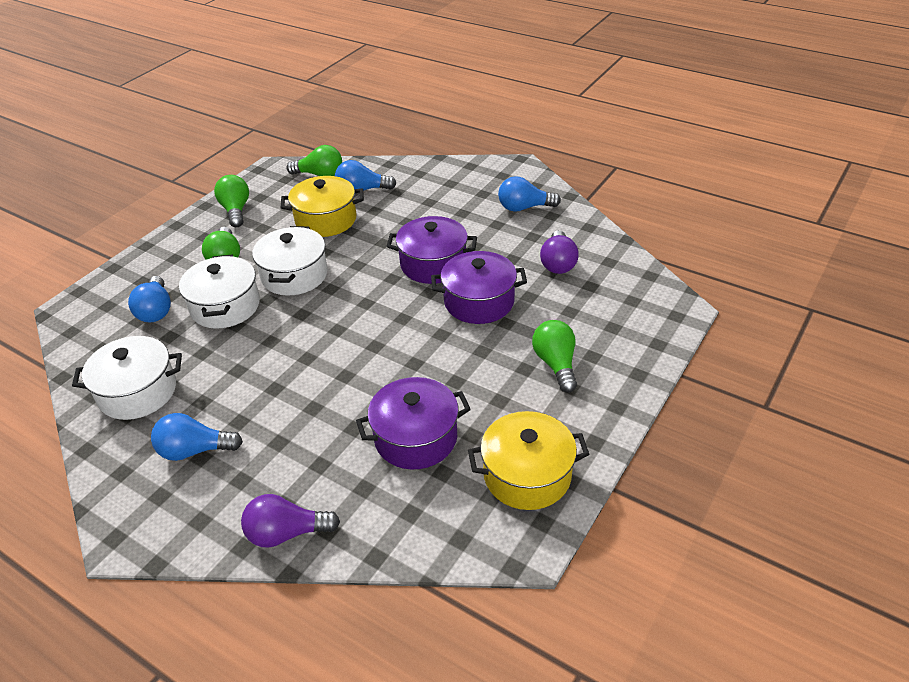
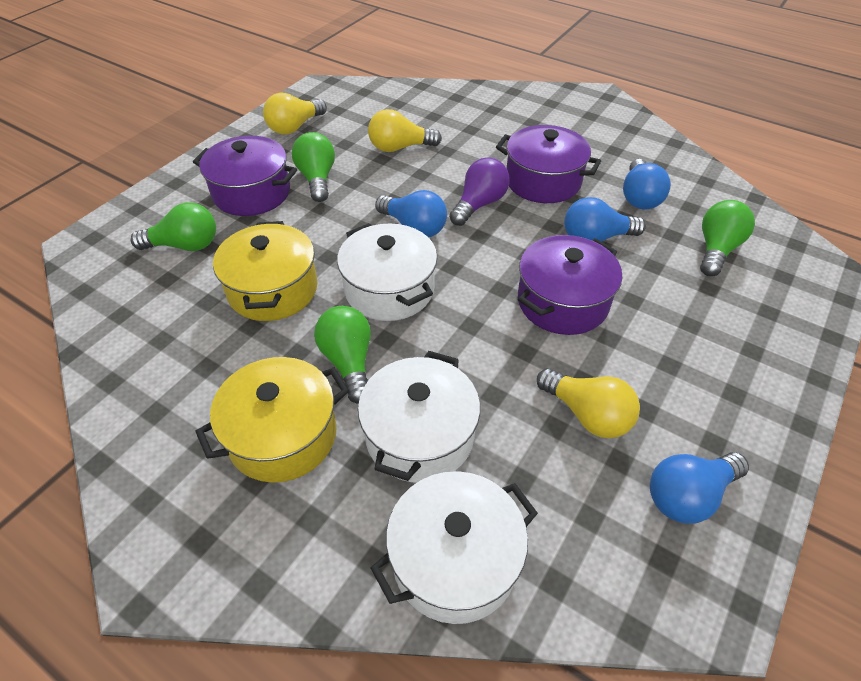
purple light bulb: [241,494,340,548] [540,230,579,274] = 2 -> [449,157,510,226] = 1
yellow light bulb: none = 0 -> [263,93,327,135] [368,109,442,152] [537,368,640,438] = 3

